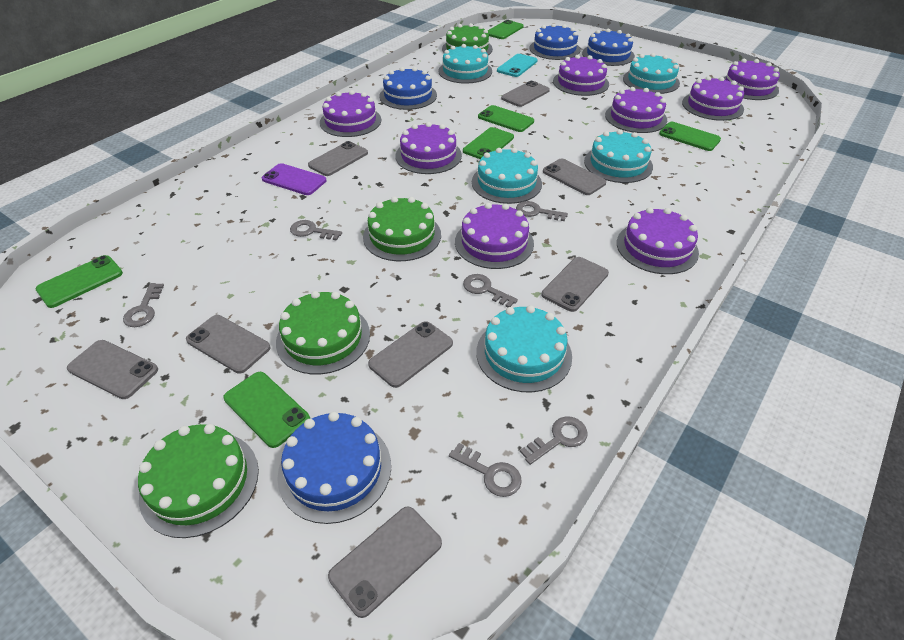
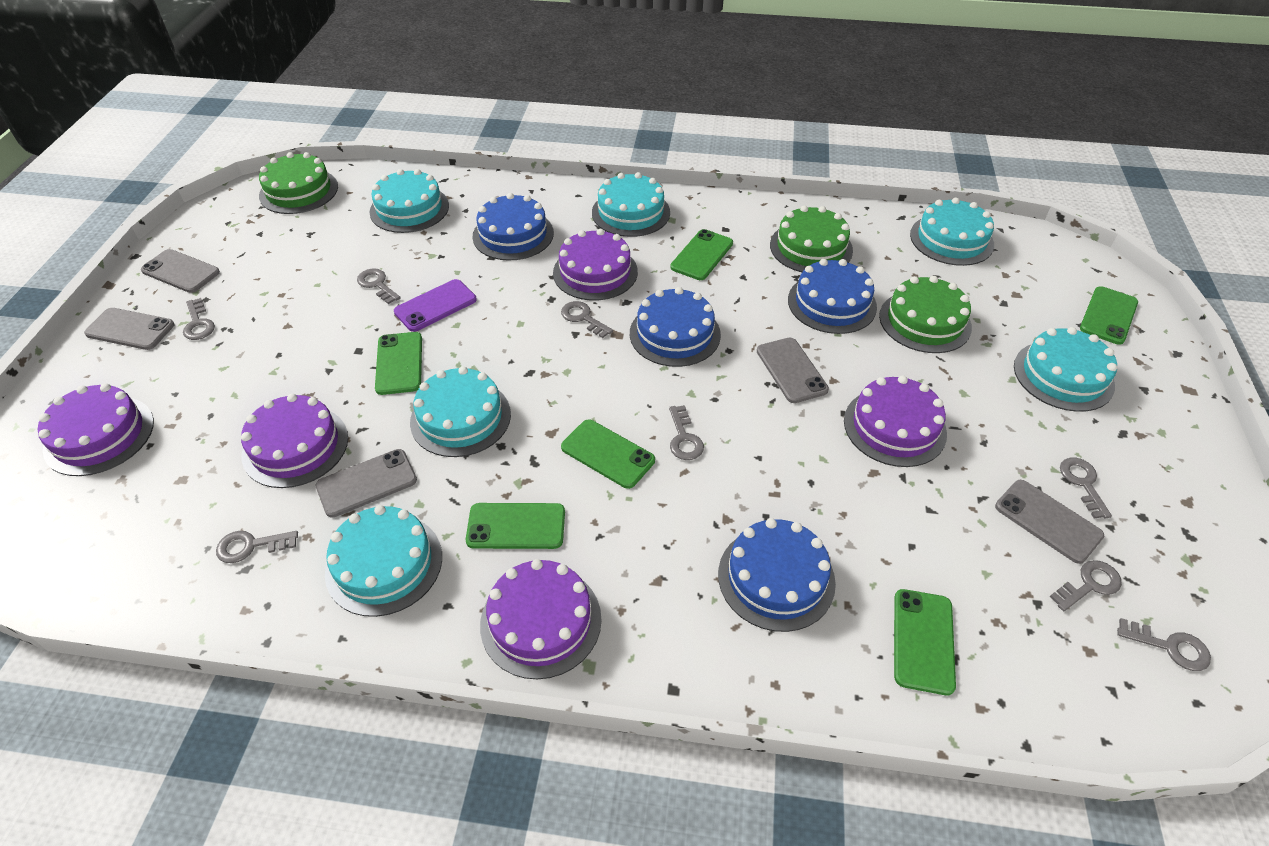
green cake: [138,424,259,538] [276,291,370,374] [363,197,441,261] [442,23,493,55] = 4 -> [259,152,338,214] [770,205,853,272] [879,276,972,353] = 3
grey key: [123,283,164,327] [290,220,342,241] [449,443,522,497] [463,274,518,307] [516,201,568,221] [520,416,588,465] = 6 -> [183,298,215,340] [216,531,298,563] [357,269,400,304] [561,301,613,338] [669,405,704,460] [1050,560,1122,611] [1060,458,1112,519] [1117,618,1211,671] = 8
grey phone: [67,340,158,399] [186,315,271,374] [308,141,368,176] [328,506,442,618] [368,321,453,388] [501,81,550,107] [542,257,609,312] [543,159,606,195] = 8 -> [84,308,174,350] [141,249,220,293] [315,449,417,518] [757,338,829,403] [995,480,1104,564] = 5
purple cake: [320,90,381,137] [395,122,462,174] [455,203,534,269] [553,55,609,96] [605,87,667,133] [617,207,699,274] [682,76,744,121] [724,59,780,100] = 8 -> [38,383,154,476] [241,393,348,488] [480,559,602,679] [553,229,638,300] [844,376,947,467] = 5
turquoise cake: [438,44,492,84] [472,148,542,204] [477,305,572,392] [584,130,653,183] [623,53,680,94] = 5 -> [325,505,442,617] [369,169,449,233] [410,366,511,457] [592,172,670,237] [910,197,994,266] [1014,327,1117,412] = 6
turquoise phone: [497,54,538,77] = 1 -> none = 0

